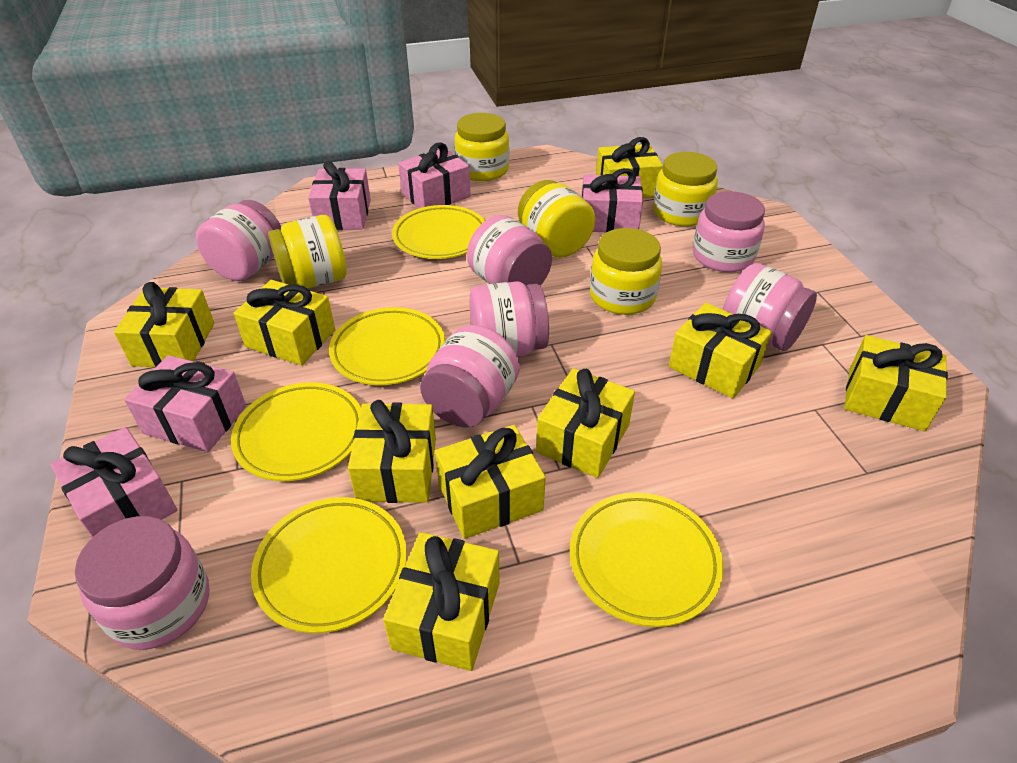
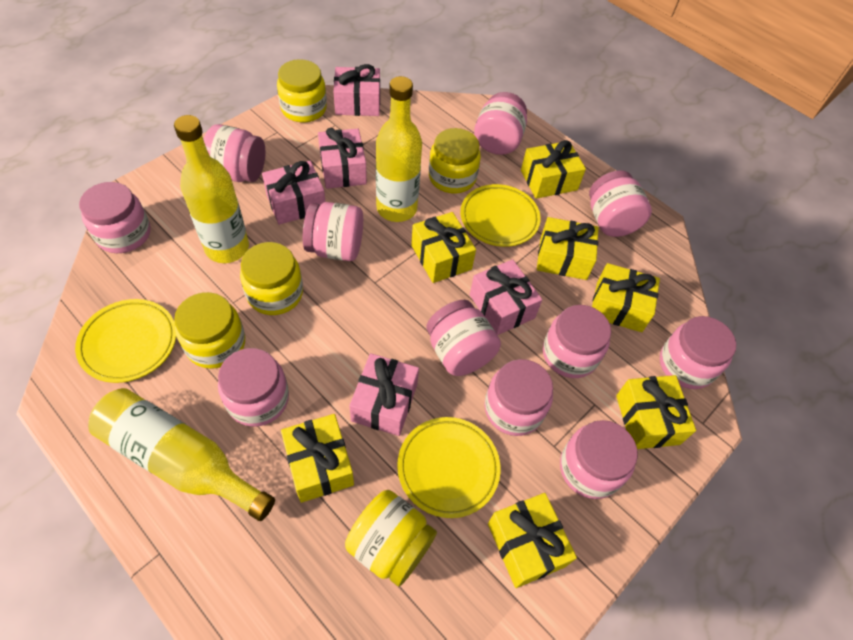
pink jar: [75,516,210,650] [196,200,281,281] [420,325,520,427] [467,215,552,286] [469,281,549,357] [693,191,765,272] [723,263,817,351] = 7 -> [79,182,151,253] [203,124,266,182] [218,348,289,427] [303,202,363,261] [426,300,501,376] [474,92,527,155] [484,359,553,436] [543,305,611,378] [560,420,638,499] [589,170,652,237] [660,316,736,389] = 11
yellow bottle: none = 0 -> [88,388,275,521] [174,115,249,263] [376,76,422,222] = 3
yellow gift: [114,282,214,367] [234,280,335,366] [348,400,436,503] [383,532,500,671] [435,425,546,539] [536,368,635,478] [596,137,663,198] [669,303,772,398] [844,335,948,431] = 9 -> [281,414,354,503] [411,212,476,283] [488,493,577,588] [521,140,586,199] [537,217,599,280] [592,263,660,332] [616,375,696,449] = 7
yellow plate: [231,382,361,481] [251,497,407,633] [329,307,445,385] [392,205,485,259] [570,492,723,627] = 5 -> [75,299,176,383] [397,417,501,518] [460,184,541,247] = 3

